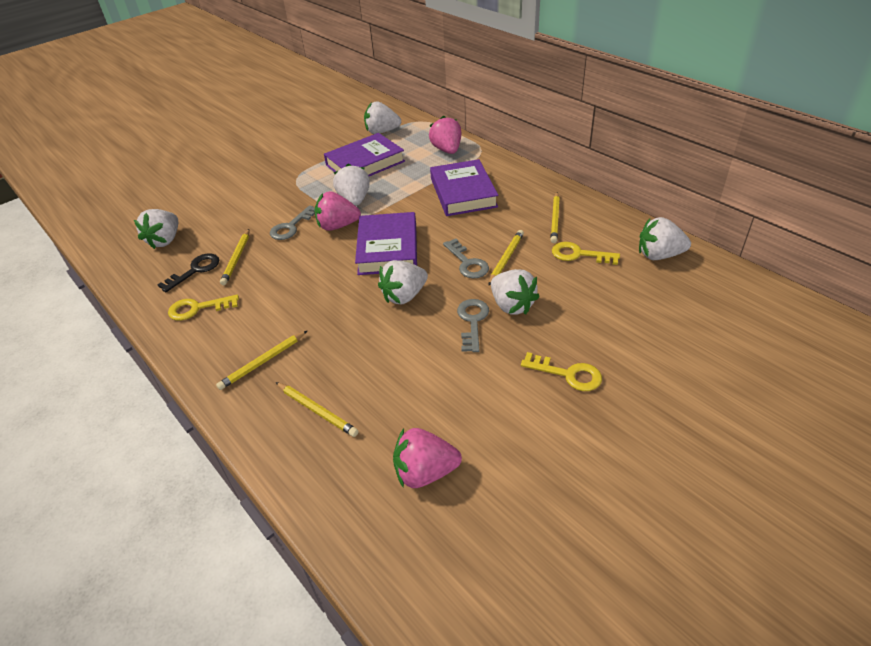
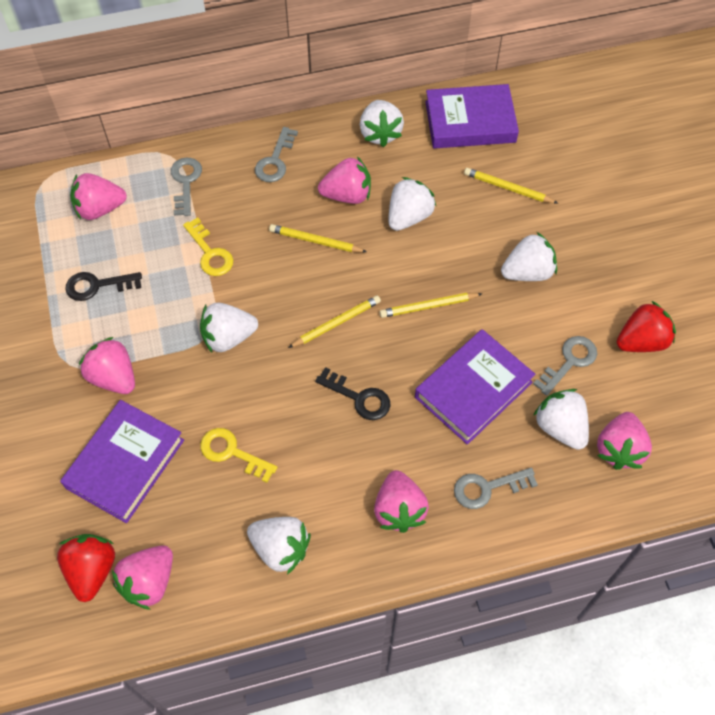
black key: [157,254,219,292] = 1 -> [65,272,142,301] [315,367,391,420] = 2
grey key: [270,205,315,240] [443,239,489,278] [457,299,489,352] = 3 -> [171,158,202,216] [255,127,298,182] [454,467,538,509] [533,336,597,396] = 4
pink strawberry: [314,191,361,231] [393,428,462,488] [429,116,461,154] = 3 -> [70,173,127,220] [79,337,135,394] [112,546,173,610] [318,156,371,204] [374,470,429,533] [597,412,652,470] = 6
red strawberry: none = 0 -> [57,534,115,602] [616,300,676,352] = 2
yellow key: [168,295,239,321] [521,352,602,391] [552,242,620,265] = 3 -> [183,218,233,276] [200,428,278,483] = 2
yellow pencil: [216,331,307,390] [220,229,249,285] [275,382,359,437] [488,230,524,286] [550,192,560,243] = 5 -> [269,224,367,253] [288,295,381,348] [380,293,482,318] [464,168,558,203] = 4

